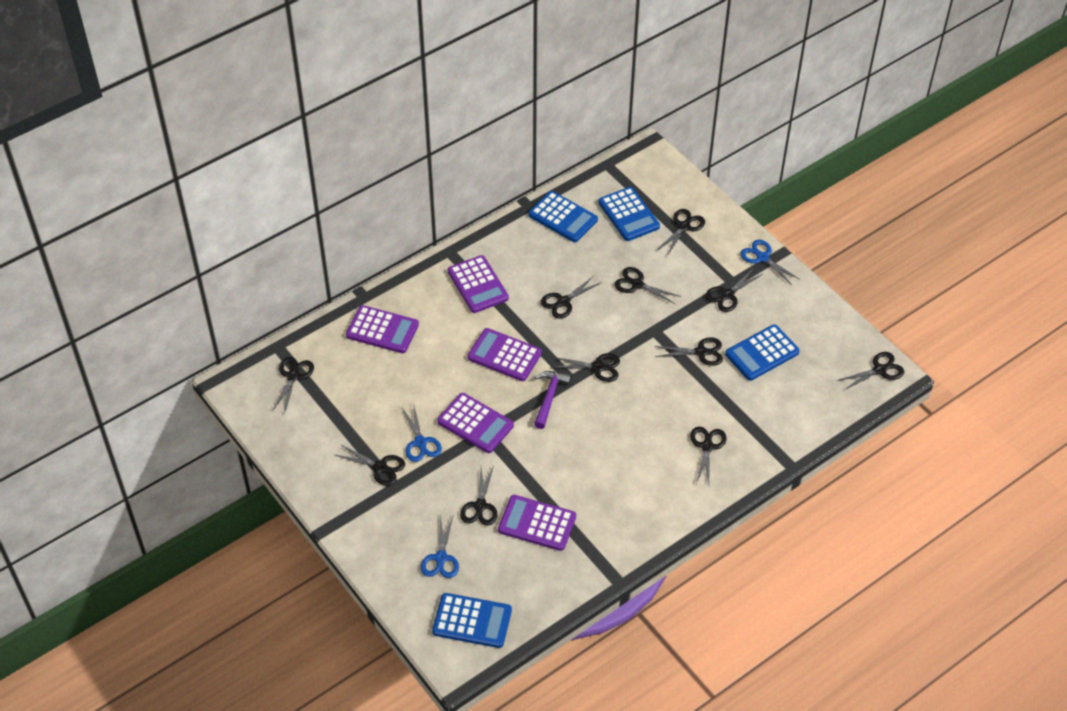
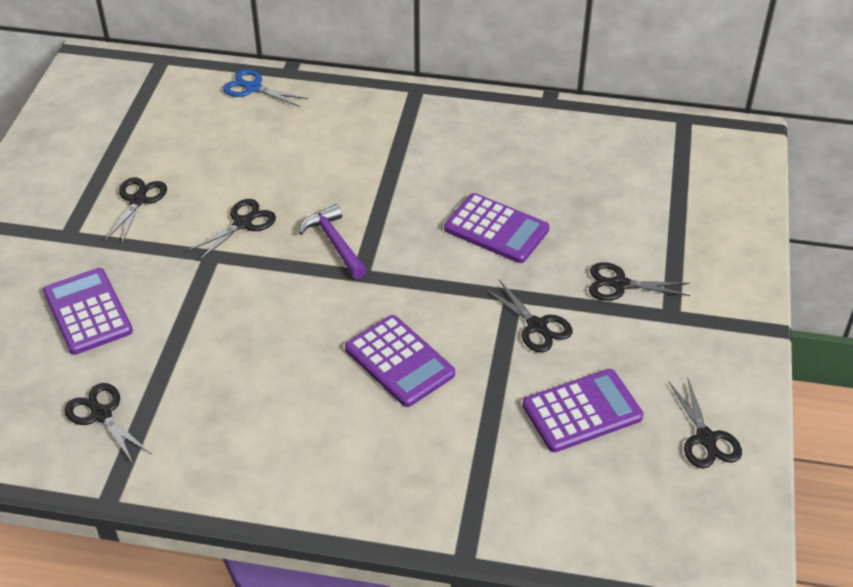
black scissors: [272,357,314,414] [335,444,405,486] [460,465,498,526] [541,276,602,319] [551,353,620,382] [615,267,681,305] [655,337,723,366] [657,209,705,256] [690,427,727,484] [705,268,763,312] [837,352,904,390] = 11 -> [64,383,151,465] [104,177,167,245] [186,199,276,261] [485,280,573,353] [589,262,690,301] [669,379,742,468] = 6
blue calculator: [432,593,512,648] [529,191,598,242] [598,187,660,241] [725,324,800,381] = 4 -> none = 0
blue scissors: [402,403,442,462] [421,514,459,578] [740,240,799,285] = 3 -> [223,69,308,107] = 1
purple calculator: [346,305,419,353] [437,393,514,453] [448,255,509,313] [468,328,542,381] [498,495,576,551] = 5 -> [43,268,133,355] [345,315,455,407] [444,193,550,263] [522,369,643,452] = 4

